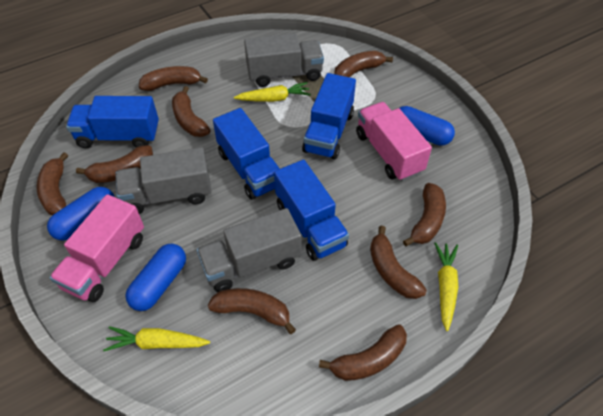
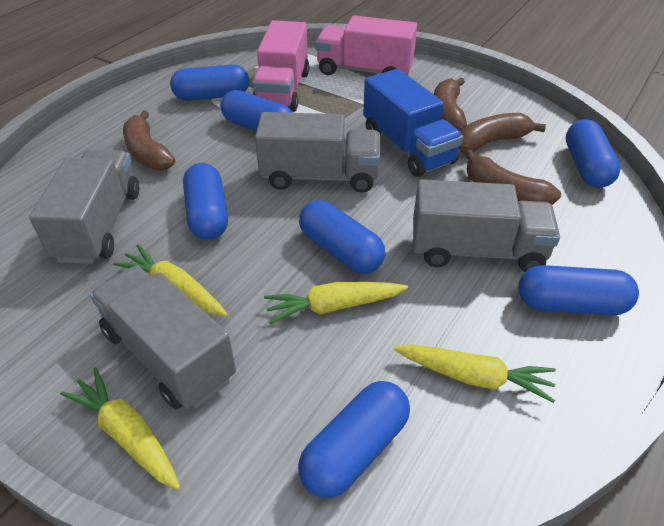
blue capsule: [47,187,115,241] [125,244,186,311] [399,106,455,146] = 3 -> [170,64,249,101] [183,163,228,240] [221,90,293,131] [298,381,410,498] [299,200,385,274] [518,265,639,315] [566,119,621,188] = 7
blue truck: [66,96,159,148] [213,108,280,200] [274,160,349,261] [302,73,356,160] = 4 -> [363,69,463,177] = 1
brown banana: [36,152,68,215] [76,145,153,183] [139,66,208,91] [172,86,210,137] [208,288,296,334] [319,324,407,381] [334,51,393,77] [370,226,427,299] [403,183,446,246] = 9 -> [123,111,175,170] [434,78,467,131] [459,113,546,153] [465,150,561,205] = 4
grey truck: [116,147,212,214] [197,208,301,292] [244,33,324,87] = 3 -> [29,149,139,264] [90,265,236,409] [255,112,380,193] [413,179,560,272] = 4
yellow carrot: [103,326,210,351] [234,82,311,102] [434,242,458,331] = 3 -> [60,367,181,490] [113,244,228,316] [264,282,408,324] [394,344,556,403] = 4

